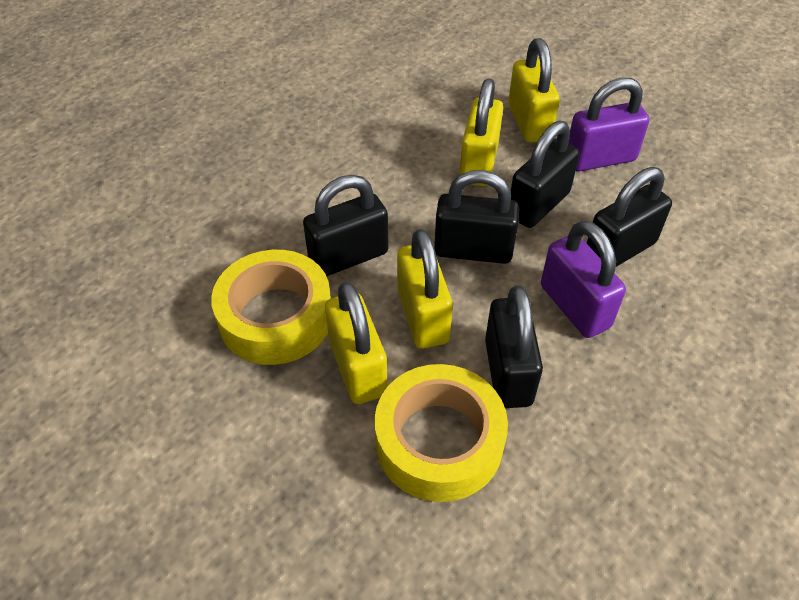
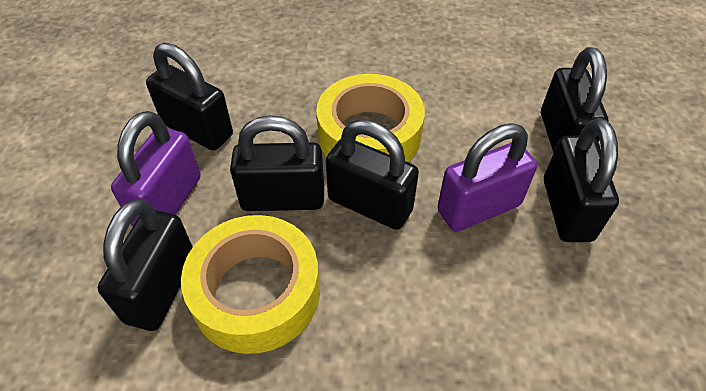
black padlock: [303,175,388,277] [434,170,519,264] [485,285,543,408] [511,121,580,228] [587,167,672,267] = 5 -> [98,199,193,331] [146,43,233,151] [230,115,324,211] [326,120,419,230] [541,47,608,153] [544,118,619,242] = 6
yellow padlock: [325,281,387,404] [397,229,453,349] [459,78,503,186] [508,38,560,143] = 4 -> none = 0

